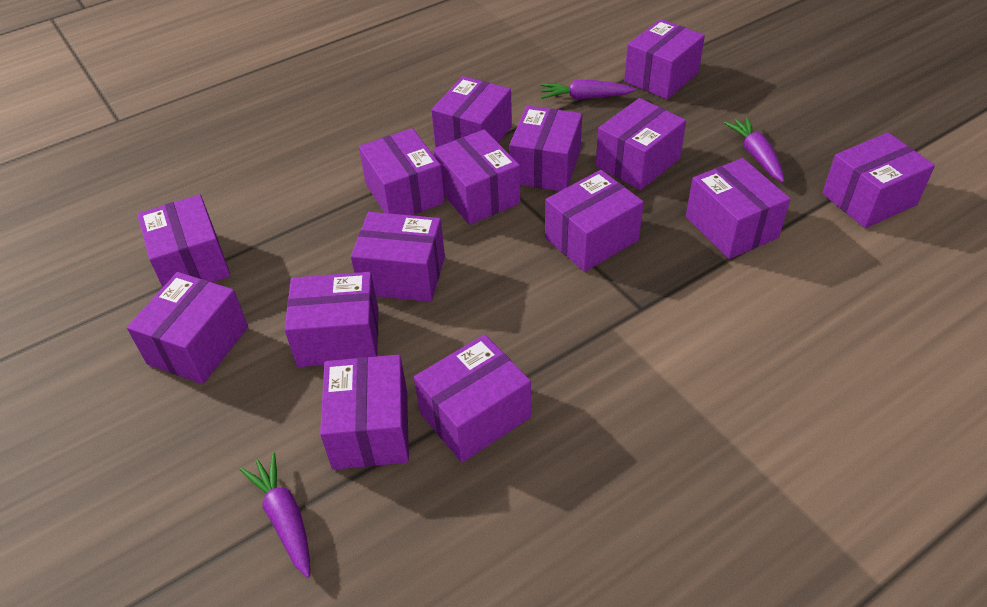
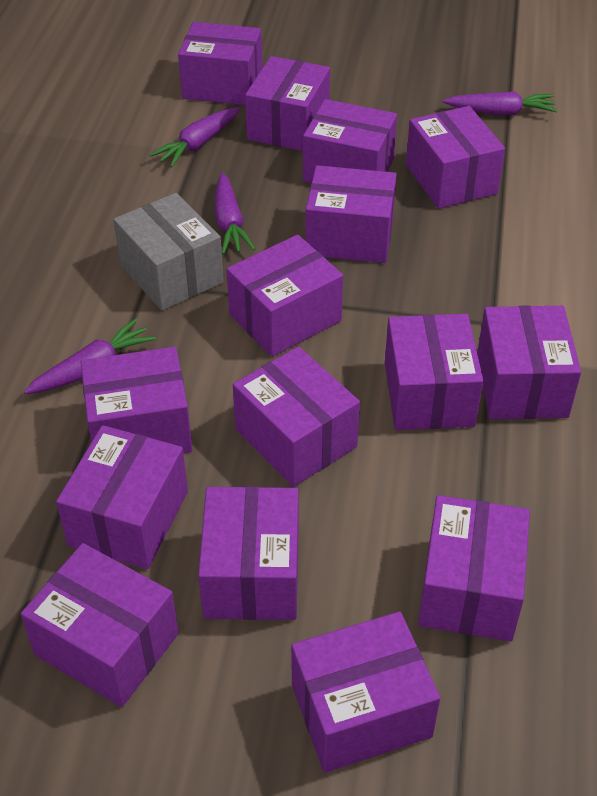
grey box: none = 0 -> [113,193,224,311] = 1
purple carrot: [240,452,310,578] [540,80,636,100] [724,117,784,182] = 3 -> [24,318,156,394] [149,107,240,167] [214,173,255,254] [443,91,557,115] = 4

